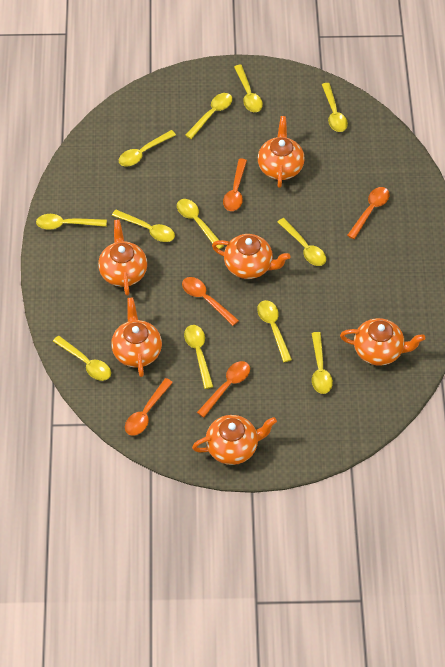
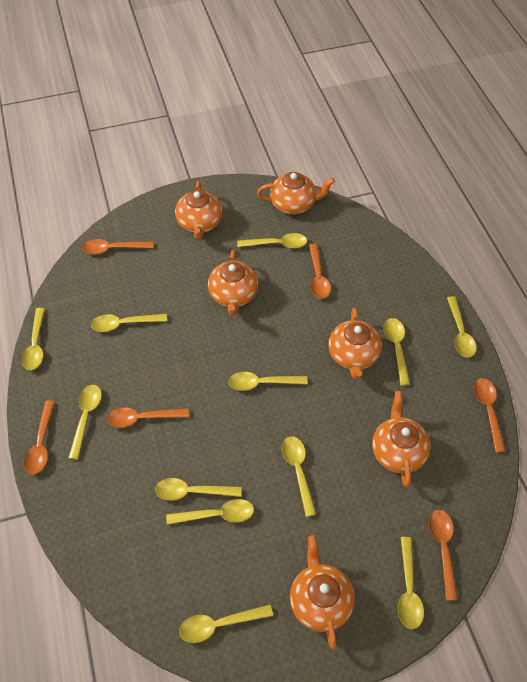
orange spoon: [125,378,173,436] [182,277,239,326] [197,361,250,417] [223,158,247,211] [347,187,390,239] = 5 -> [24,401,55,475] [82,239,153,254] [107,407,189,428] [309,244,331,299] [428,510,458,601] [473,378,506,453] = 6

